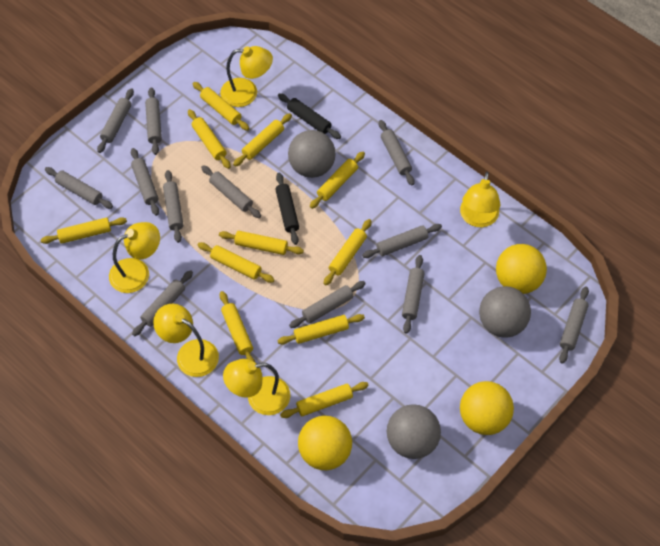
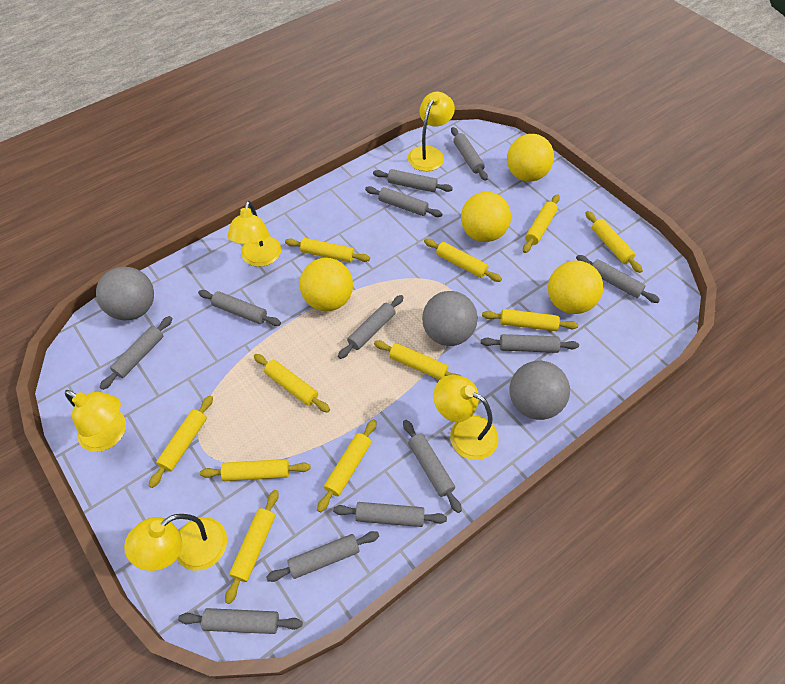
black rolling pin: [275,172,299,245] [278,93,341,139] = 2 -> none = 0
yellow ball: [298,416,352,470] [460,381,514,435] [496,244,547,294] = 3 -> [299,258,353,311] [461,192,511,242] [507,134,554,182] [548,261,603,314] = 4

